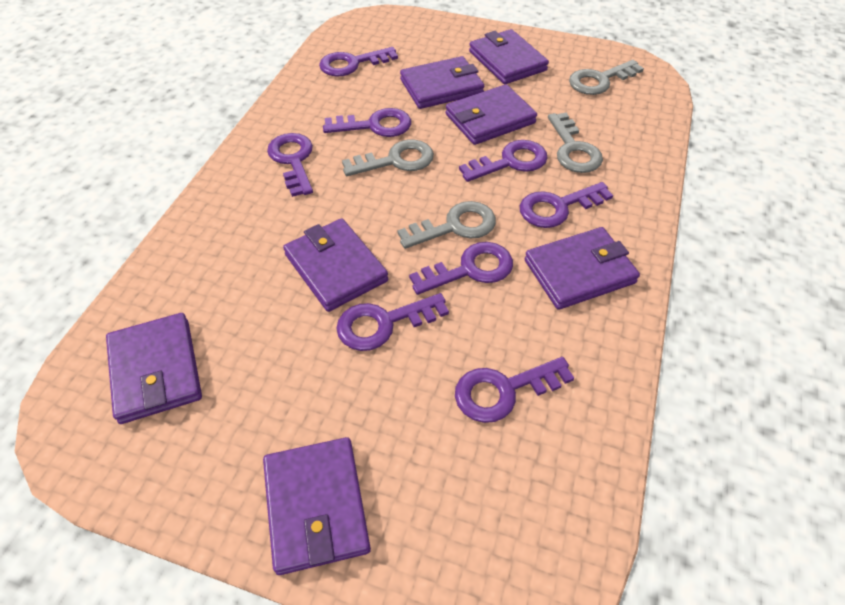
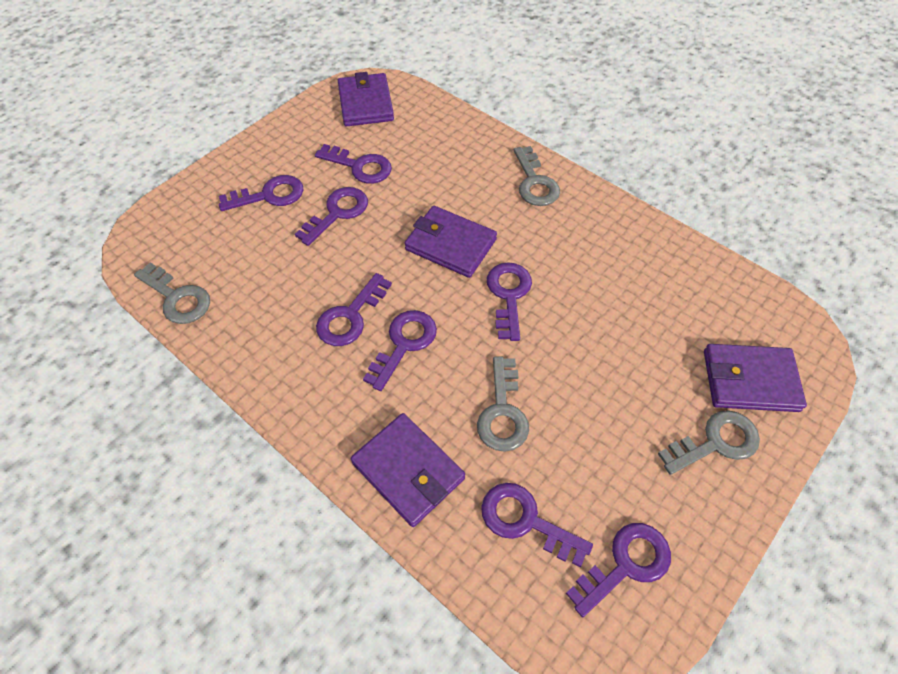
purple wallet: [106,313,202,424] [263,437,371,575] [283,218,388,312] [400,56,484,109] [445,84,537,145] [469,29,549,84] [525,227,640,310] = 7 -> [338,72,394,126] [351,413,465,527] [405,206,497,278] [704,344,807,412] = 4

